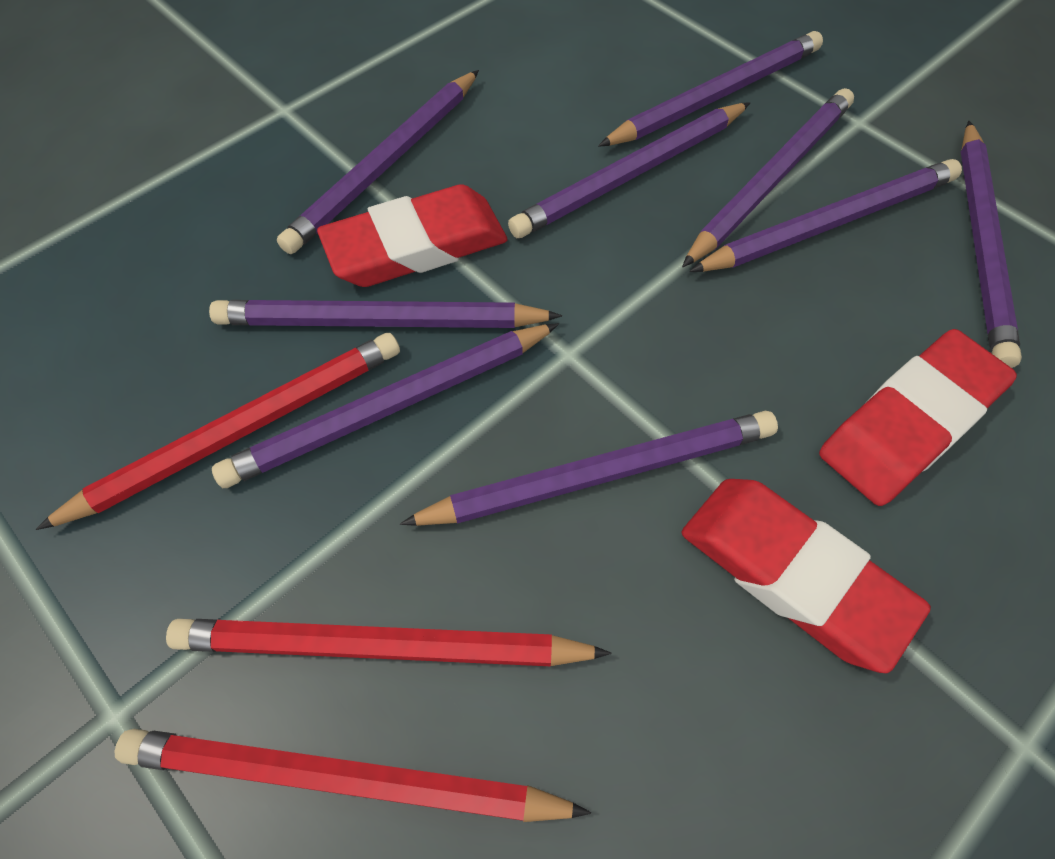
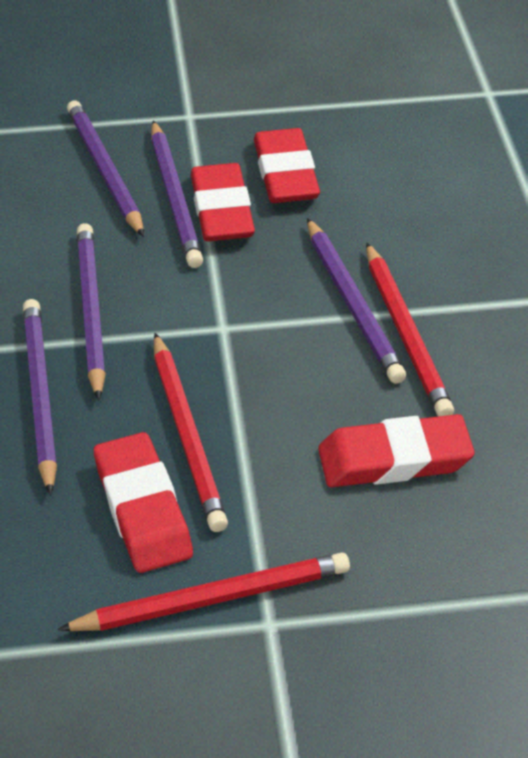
purple pencil: [209,300,562,328] [212,323,559,488] [277,70,479,254] [400,411,778,526] [508,102,750,238] [598,31,823,147] [682,88,854,267] [689,159,962,272] [961,121,1022,368] = 9 -> [23,299,57,495] [67,100,144,237] [77,223,106,401] [151,120,203,268] [307,218,406,384] = 5
red eraser: [317,184,508,287] [682,479,931,673] [819,329,1017,506] = 3 -> [94,432,193,573] [191,163,255,241] [254,128,320,203] [318,414,475,487] = 4

